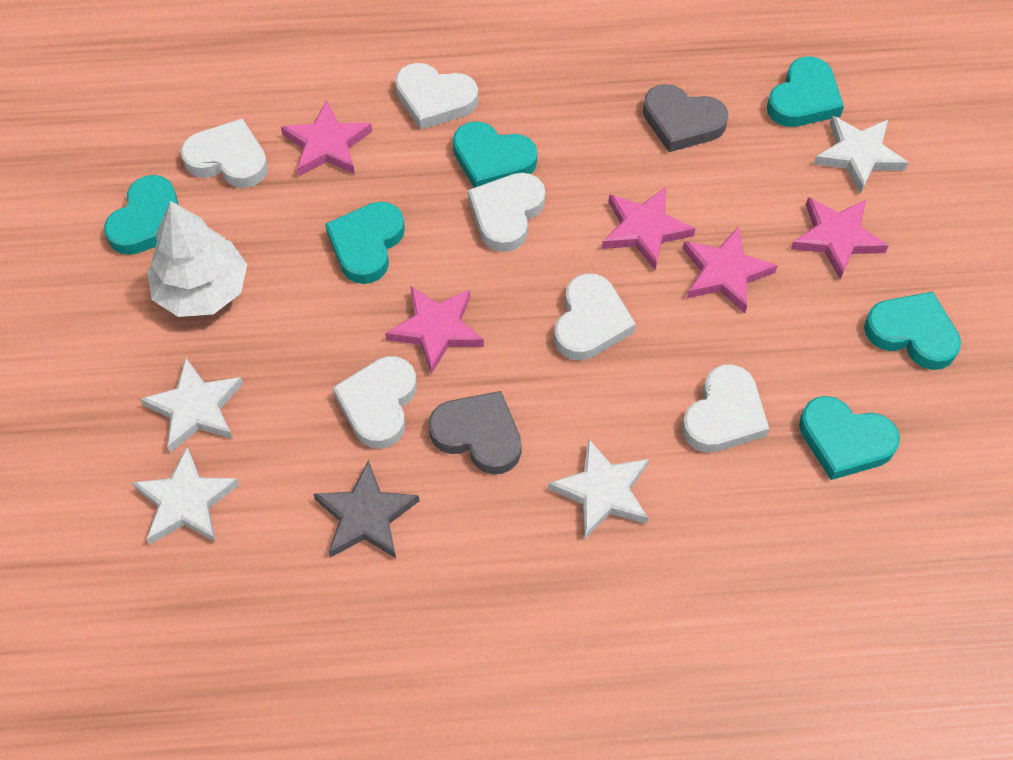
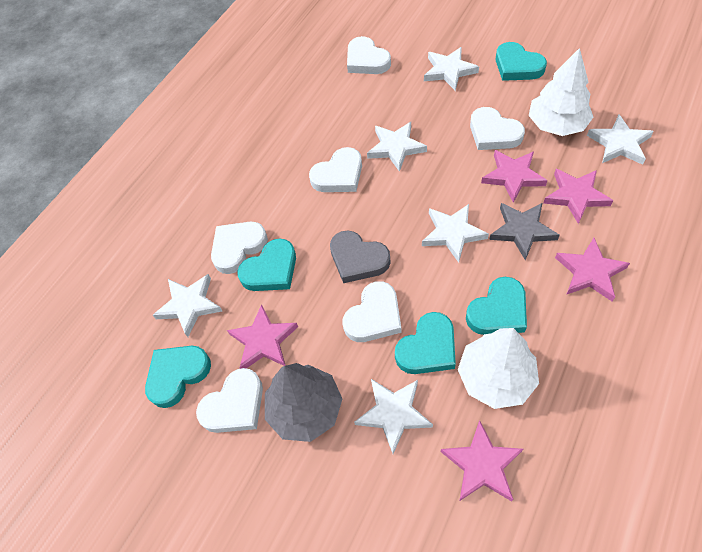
grey heart: [429,391,522,475] [643,84,729,152] = 2 -> [330,231,391,283] = 1
grey tree: none = 0 -> [265,363,342,442] = 1
turquoise heart: [104,175,179,255] [325,202,405,284] [453,121,537,188] [767,57,844,127] [799,396,900,480] [864,292,961,370] = 6 -> [145,346,211,408] [237,239,296,291] [395,312,456,374] [466,277,527,335] [496,42,547,81] = 5
white star: [132,447,239,544] [140,358,243,453] [548,438,649,539] [814,116,908,194] = 4 -> [153,274,222,337] [354,379,433,454] [367,122,427,172] [422,204,489,263] [424,47,479,91] [587,114,654,165] = 6
white tree: [147,201,247,317] = 1 -> [458,328,539,409] [529,48,593,136] = 2

